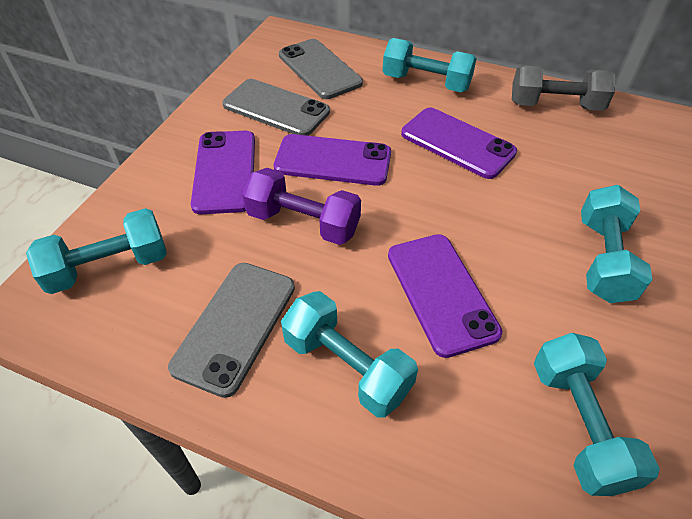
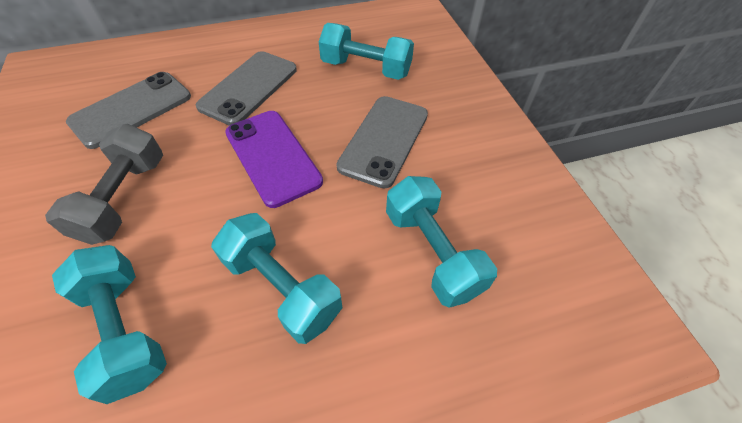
purple dumbbell: [242,168,361,245] = 1 -> none = 0
purple phone: [191,131,255,214] [274,134,391,186] [388,234,502,358] [401,108,517,179] = 4 -> [225,111,323,208] = 1
turquoise dumbbell: [26,208,167,294] [281,291,418,417] [383,38,477,92] [534,333,660,496] [581,185,653,303] = 5 -> [52,245,167,404] [211,213,343,344] [319,23,414,80] [386,176,497,308] = 4

